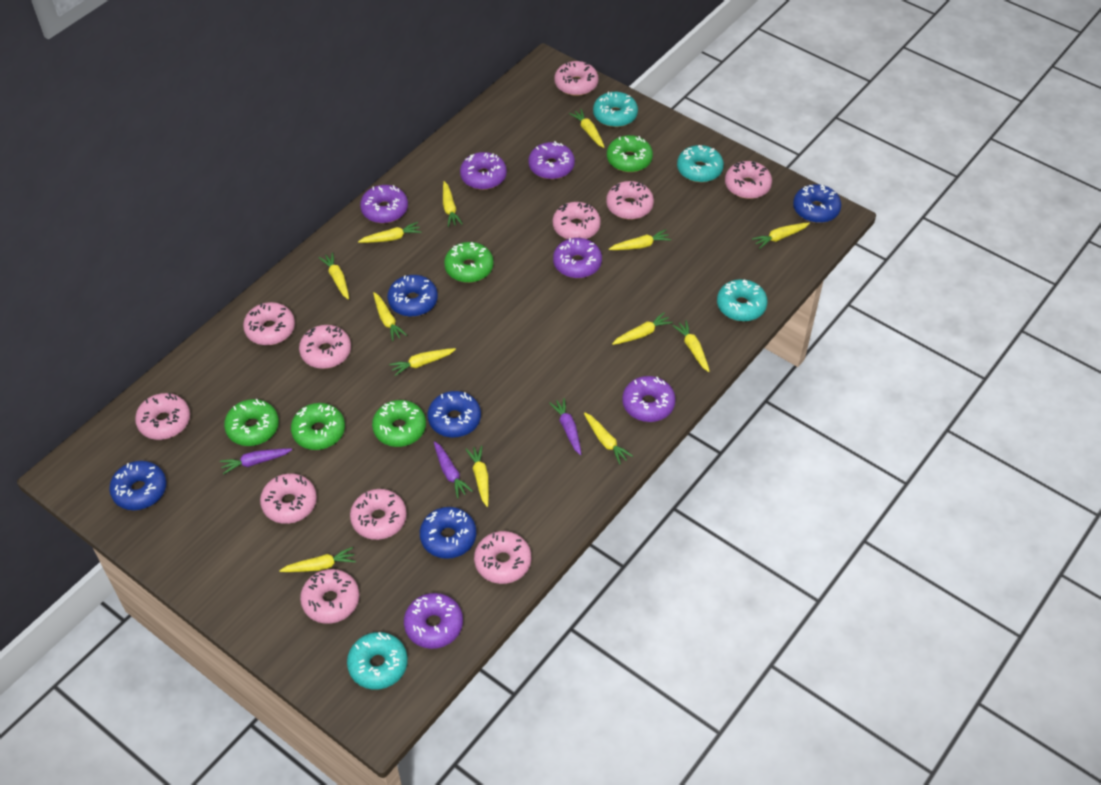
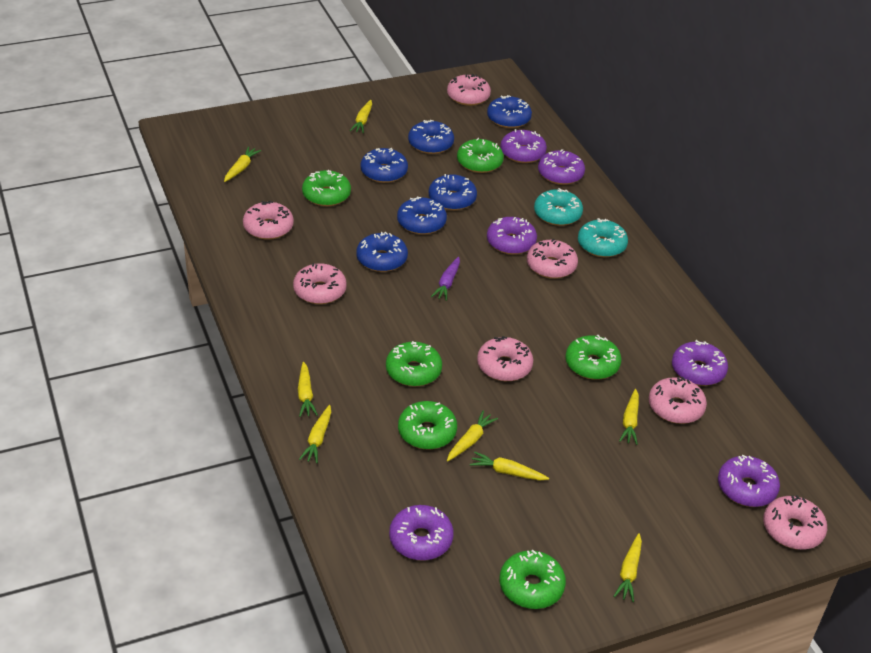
blue donut: [109,461,167,510] [387,275,438,317] [420,507,476,559] [428,391,481,437] [793,184,841,223] = 5 -> [356,232,408,272] [360,148,408,183] [397,197,447,235] [408,120,454,154] [429,174,477,210] [487,95,532,128] = 6
green donut: [224,399,279,446] [291,403,345,450] [372,400,426,447] [444,242,494,283] [607,135,653,172] = 5 -> [302,170,351,206] [386,341,442,387] [398,401,457,450] [457,138,504,173] [500,550,566,609] [565,335,621,380] = 6
pink donut: [135,393,190,440] [243,302,295,345] [260,473,317,524] [299,325,351,369] [300,569,359,624] [350,489,407,540] [474,531,531,584] [553,202,601,239] [555,61,598,96] [606,181,654,220] [725,161,772,199] = 11 -> [243,201,294,240] [293,263,347,304] [447,74,491,106] [477,336,533,381] [527,238,578,279] [649,377,707,424] [763,495,827,550] = 7
purple carrot: [220,448,292,475] [434,441,473,498] [549,398,581,455] = 3 -> [431,257,460,301] = 1
turquoise donut: [347,632,408,690] [593,92,638,127] [677,145,724,182] [717,279,768,321] = 4 -> [534,188,583,226] [578,218,628,257] = 2
yellow carrot: [279,547,356,572] [319,252,349,300] [358,222,422,243] [373,292,407,341] [389,348,456,376] [443,181,462,227] [466,446,489,507] [569,109,605,148] [584,412,633,464] [609,230,671,250] [612,312,673,345] [672,320,710,372] [752,223,810,249] = 13 -> [224,146,261,182] [298,362,318,417] [299,405,331,463] [350,100,372,133] [447,411,498,461] [470,451,549,480] [613,533,642,602] [619,389,639,445] = 8

